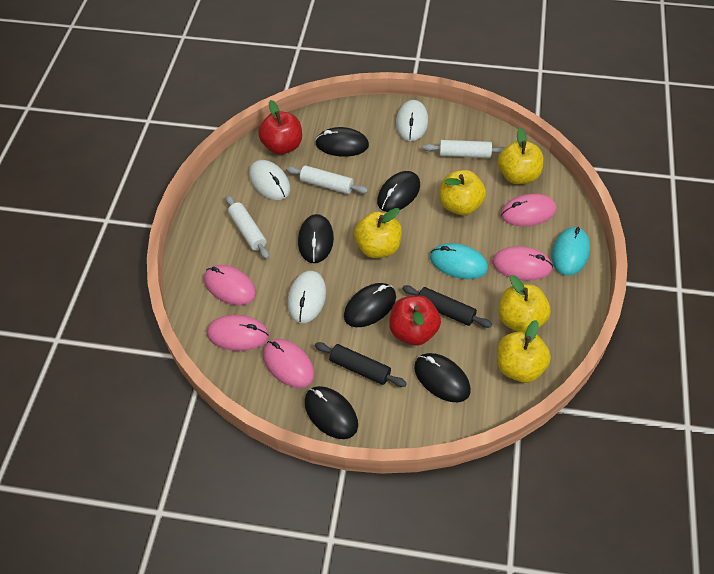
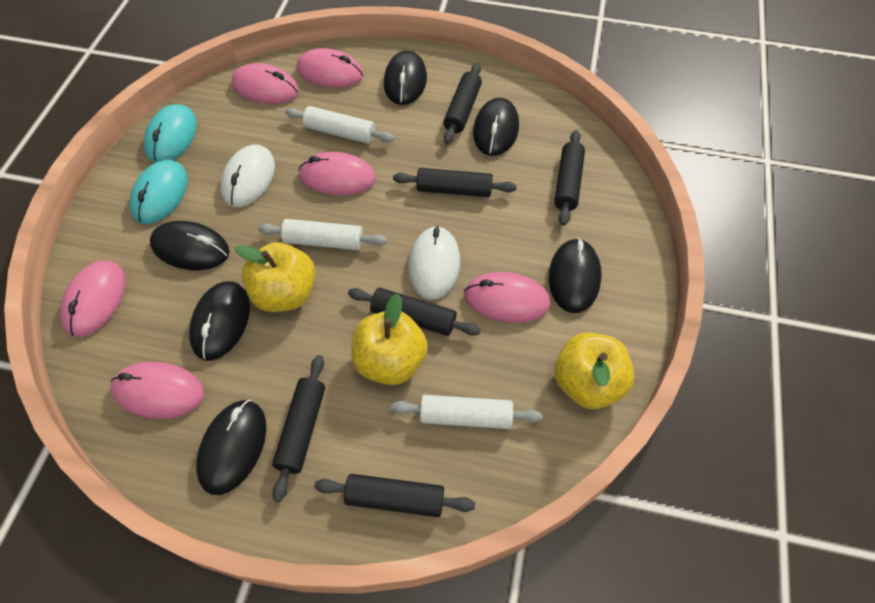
black rolling pin: [315,342,407,387] [402,285,492,328] = 2 -> [272,355,325,502] [314,474,475,517] [348,288,481,336] [393,168,517,197] [443,63,482,144] [554,130,585,226] = 6
pink mouse: [204,265,256,305] [207,315,269,351] [263,339,315,388] [492,246,553,281] [501,194,557,226] = 5 -> [60,261,126,337] [110,362,204,419] [231,63,299,104] [296,48,364,88] [298,152,376,195] [464,272,551,323] = 6
red apple: [258,100,302,154] [389,295,441,345] = 2 -> none = 0
white mouse: [249,160,291,200] [288,271,326,323] [396,100,428,141] = 3 -> [220,144,275,207] [408,226,460,300] = 2
yellow apple: [354,208,402,258] [440,170,486,215] [497,320,551,383] [498,128,544,184] [498,275,551,332] = 5 -> [235,242,316,312] [351,294,428,385] [554,333,635,409] = 3

